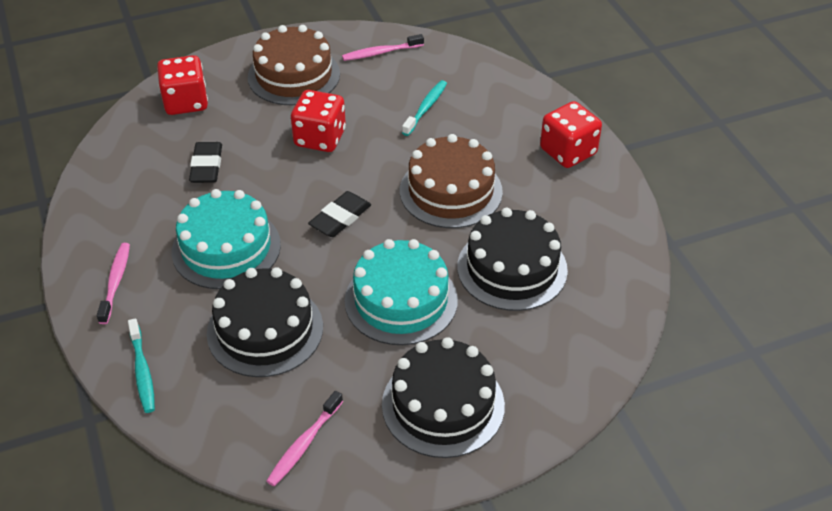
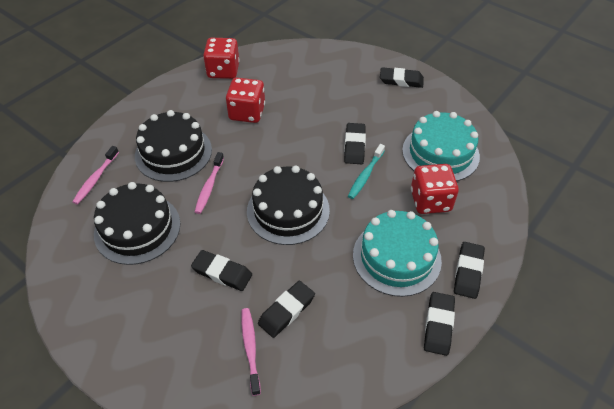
black eraser: [189,142,222,183] [308,191,371,237] = 2 -> [191,250,252,291] [258,281,315,338] [344,123,366,164] [380,67,424,88] [424,292,455,356] [454,242,485,299] = 6
brown cake: [248,25,340,105] [400,134,503,228] = 2 -> none = 0
turquoise toothbrush: [128,318,155,413] [402,80,447,136] = 2 -> [348,144,385,199] = 1

